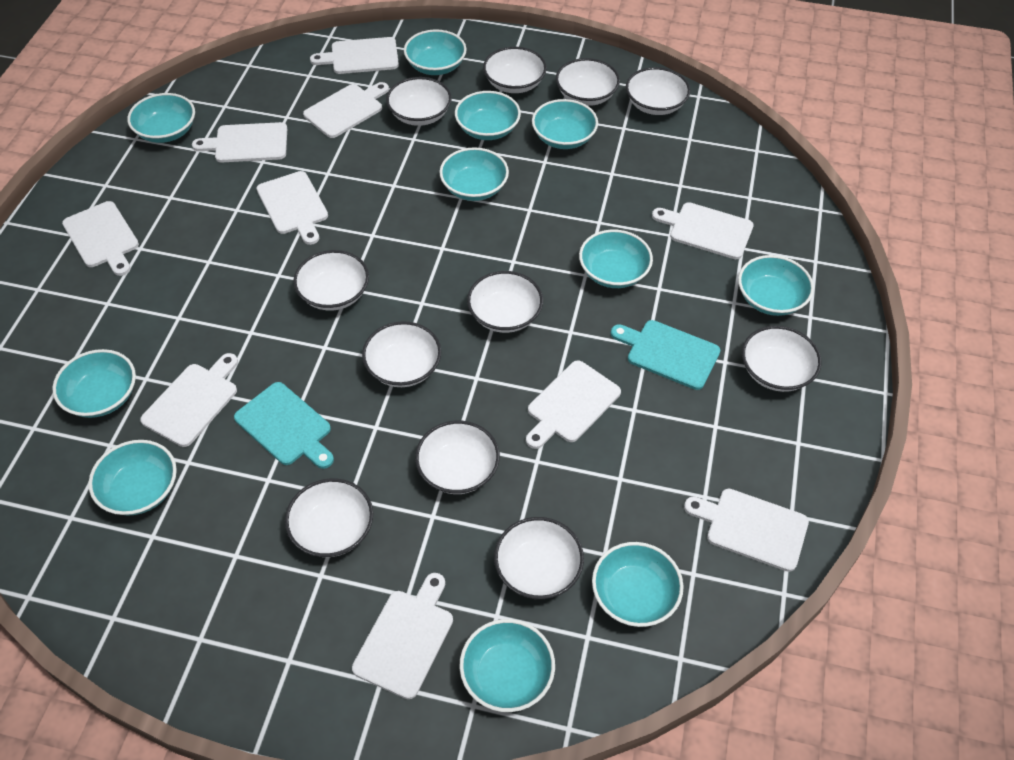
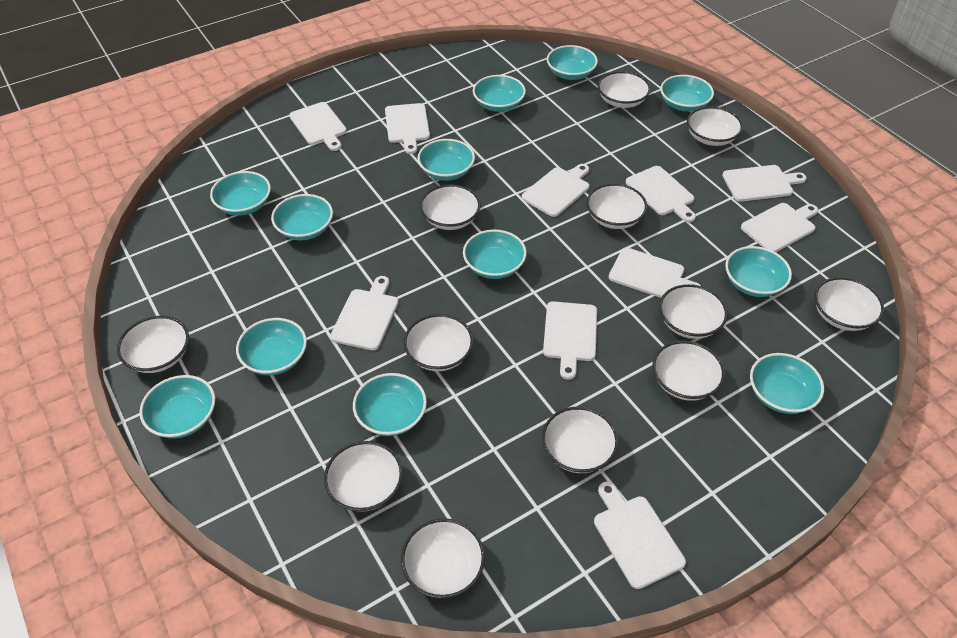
turquoise bowl: [53,349,136,418] [88,440,177,516] [127,93,195,143] [404,29,467,75] [439,147,509,201] [455,91,521,140] [460,619,555,712] [532,99,598,149] [579,229,653,288] [592,542,684,627] [738,255,814,316] = 11 -> [139,375,215,438] [210,171,271,216] [236,318,307,375] [271,194,333,240] [353,373,427,436] [417,139,475,181] [463,229,527,279] [473,75,526,112] [547,45,598,80] [660,75,714,112] [725,246,792,297] [750,353,824,414] = 12
turquoise cutting board: [234,382,334,469] [611,320,720,390] = 2 -> none = 0
white bowl: [285,478,373,557] [293,250,369,311] [362,321,441,387] [386,77,452,126] [415,421,500,494] [467,271,543,333] [483,47,547,93] [494,517,584,599] [556,58,620,106] [626,67,690,115] [742,326,821,392] = 11 -> [117,316,189,373] [324,441,403,512] [401,518,485,599] [404,314,473,371] [420,184,481,230] [542,407,618,473] [586,184,647,229] [598,71,651,108] [652,341,725,401] [659,284,728,339] [687,106,743,146] [814,277,884,331] = 12

